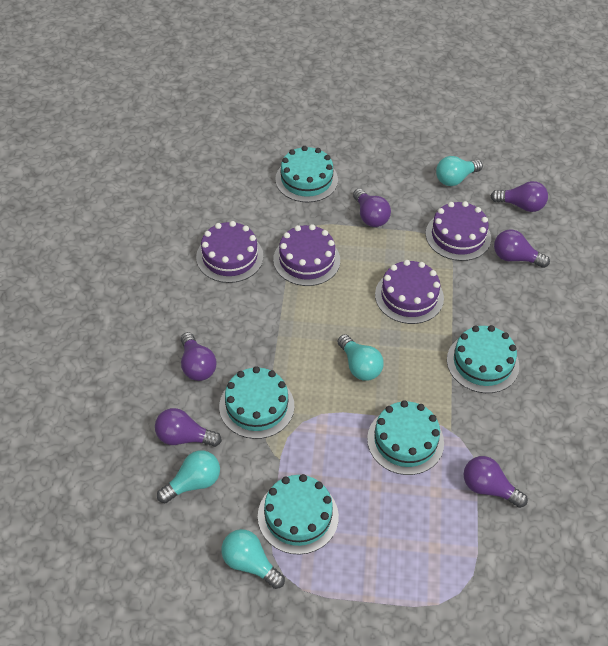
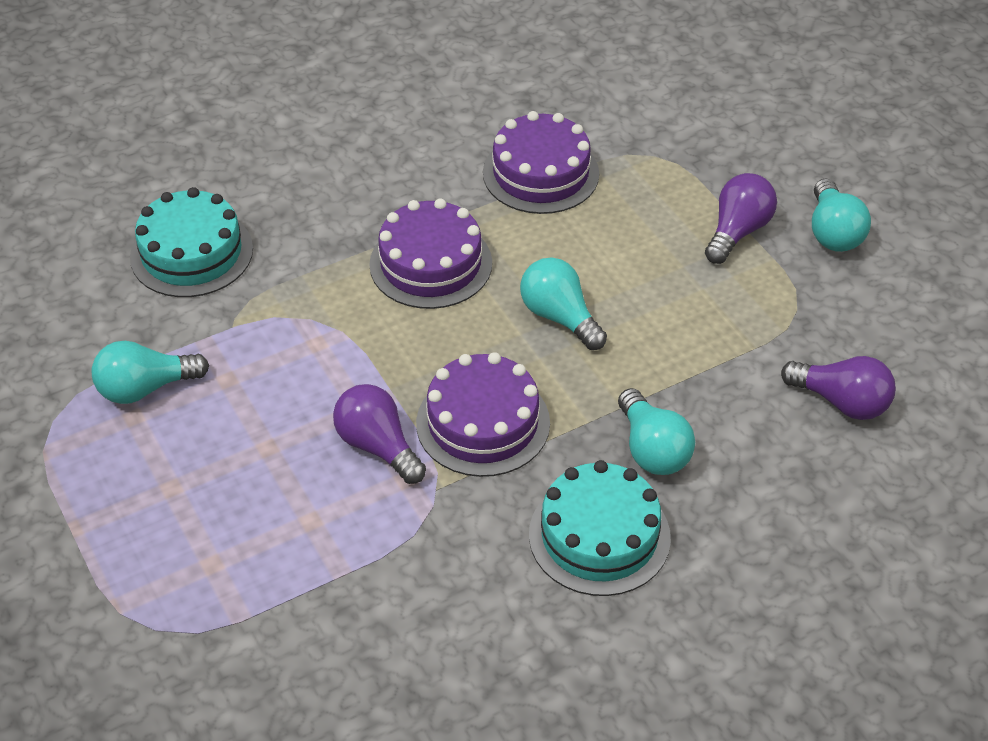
purple cake: [196,221,263,283] [273,224,340,286] [375,260,444,324] [426,201,491,261] = 4 -> [369,198,492,309] [416,352,550,477] [483,111,599,214] = 3
purple light bulb: [155,408,222,447] [181,332,216,381] [353,188,391,227] [464,456,528,508] [491,181,548,212] [494,229,550,268] = 6 -> [333,384,426,484] [705,173,777,264] [781,356,896,420] = 3
turquoise cake: [219,366,294,439] [258,474,339,555] [275,146,338,202] [367,400,444,475] [447,325,519,393] = 5 -> [130,187,253,297] [529,460,671,596] = 2

